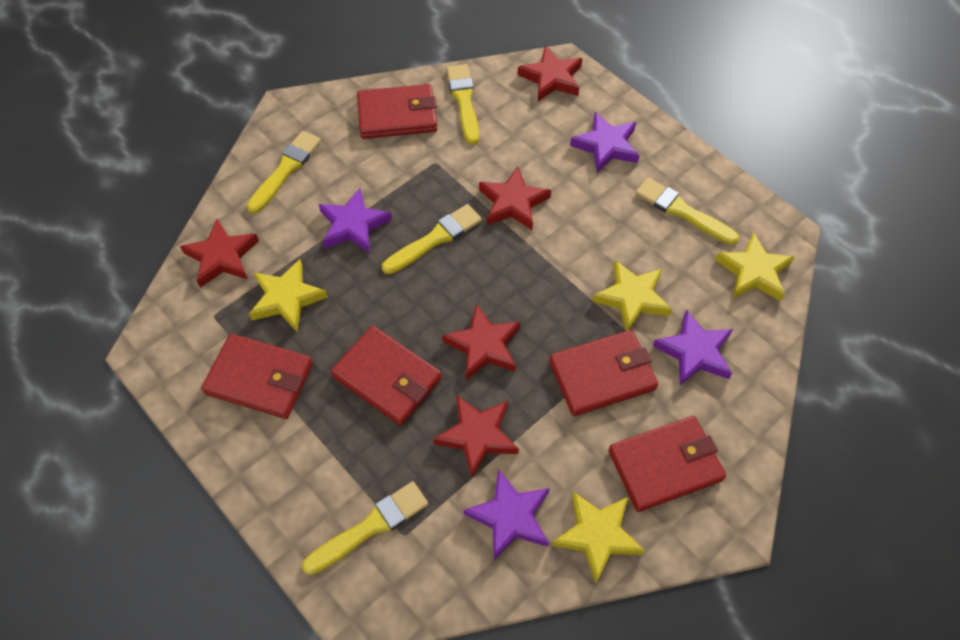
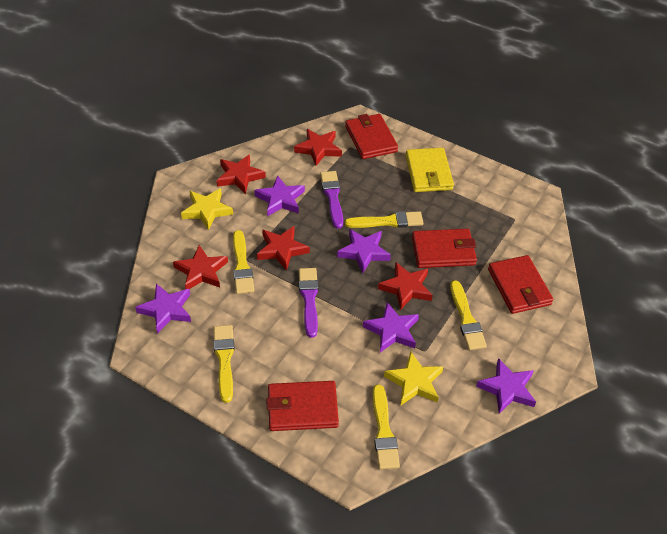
purple brush: none = 0 -> [298,268,318,338] [320,171,343,229] = 2
purple star: [318,188,392,254] [464,469,550,560] [570,112,640,173] [653,309,733,386] = 4 -> [135,284,191,334] [254,175,305,217] [337,229,391,273] [363,302,419,353] [476,358,536,414] = 5
red wallet: [201,334,313,419] [331,326,442,425] [357,84,437,139] [549,330,658,416] [608,416,726,512] = 5 -> [266,381,339,431] [345,114,398,159] [412,229,477,268] [488,255,553,314] = 4
yellow star: [249,259,328,332] [552,492,645,583] [592,260,672,331] [715,232,794,301] = 4 -> [181,188,233,230] [384,351,443,405] = 2
yellow wallet: none = 0 -> [405,148,454,192] = 1

